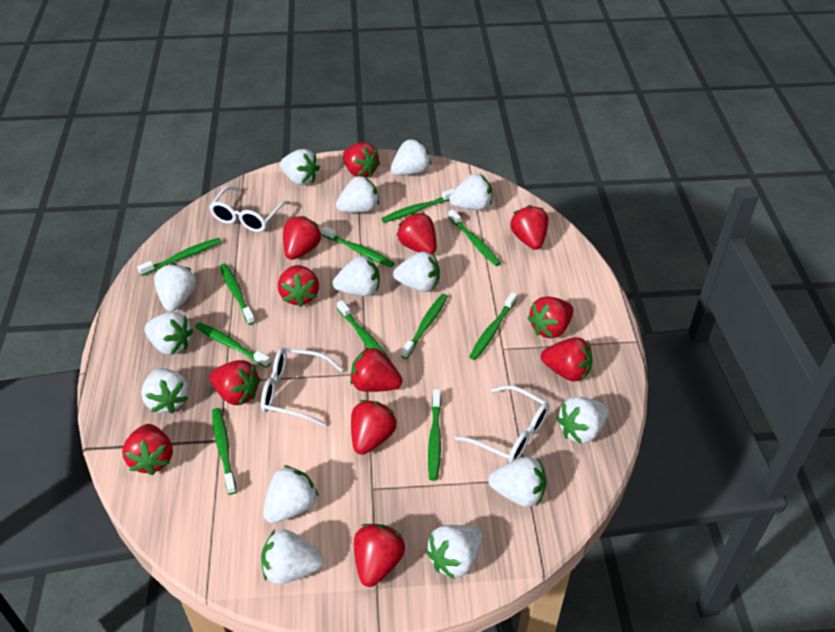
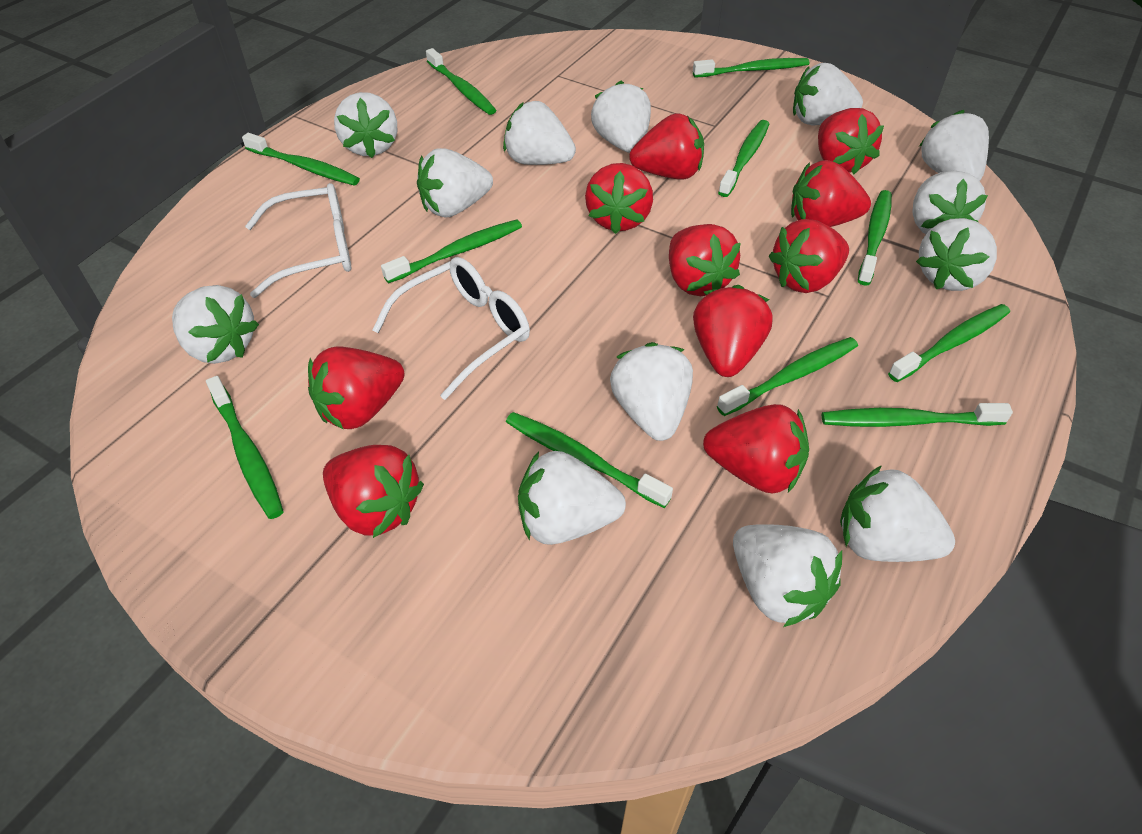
red strawberry: [122,424,173,475] [209,360,261,405] [278,265,319,307] [283,216,322,260] [343,142,380,177] [350,347,402,392] [351,400,397,455] [354,524,405,587] [397,213,436,254] [510,205,548,250] [528,296,573,338] [541,337,593,382] = 12 -> [308,347,405,430] [323,445,424,538] [585,163,653,234] [630,113,704,179] [669,224,741,296] [693,285,773,377] [703,404,809,493] [769,219,849,293] [791,160,871,227] [818,108,884,174] = 10
white glasses: [209,186,290,232] [261,348,343,426] [454,385,549,462] = 3 -> [245,183,351,298] [372,257,530,400] = 2
white strawberry: [141,368,189,414] [144,312,194,355] [154,263,196,311] [261,530,324,584] [263,465,319,523] [280,149,320,185] [333,256,380,296] [336,176,379,213] [391,139,431,175] [393,252,440,292] [425,525,483,579] [449,174,492,210] [488,456,546,507] [556,397,608,444] = 14 -> [172,285,259,364] [334,92,397,158] [417,148,493,218] [503,101,576,165] [518,451,626,545] [591,81,651,153] [610,342,693,441] [733,524,842,627] [793,63,863,125] [840,465,955,562] [912,170,988,234] [916,218,997,291] [919,110,989,181] = 13

